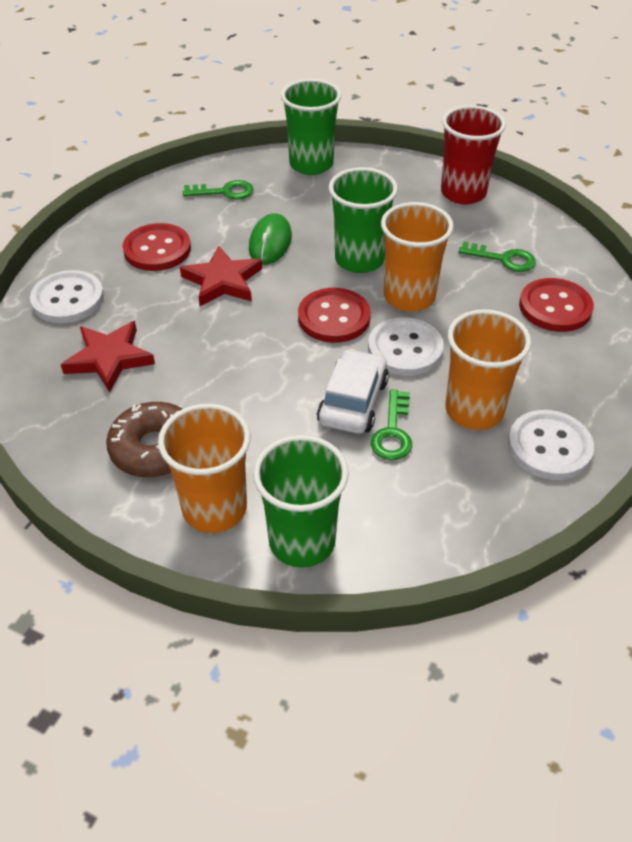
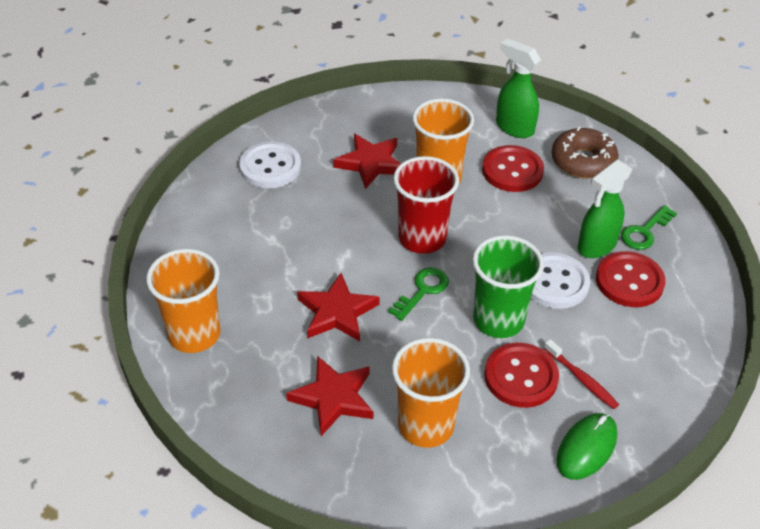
green cup: [253,435,349,568] [281,79,342,175] [329,167,398,273] = 3 -> [472,235,544,338] = 1
green key: [183,180,253,200] [370,389,412,460] [459,241,536,272] = 3 -> [388,267,449,321] [621,205,677,250] = 2
green spray bottle: none = 0 -> [496,39,541,138] [578,159,632,258] = 2
red star: [61,321,155,393] [180,245,262,306] = 2 -> [286,356,373,436] [297,273,380,341] [333,134,401,189] = 3
red toothbrush: none = 0 -> [544,339,619,409] = 1
white button: [30,270,104,323] [368,317,444,376] [508,410,594,480] = 3 -> [239,141,301,188] [531,252,590,309] = 2
white car: [317,349,389,434] = 1 -> none = 0

